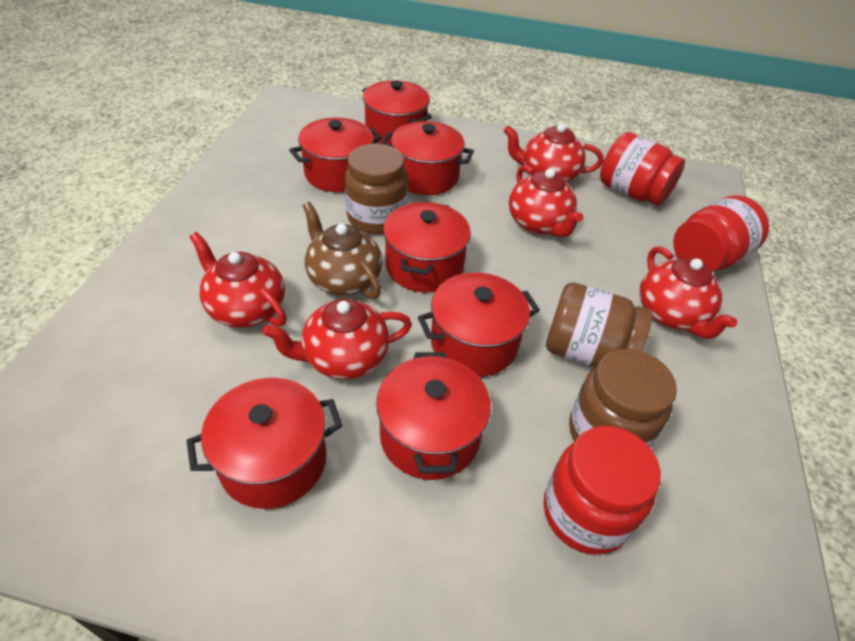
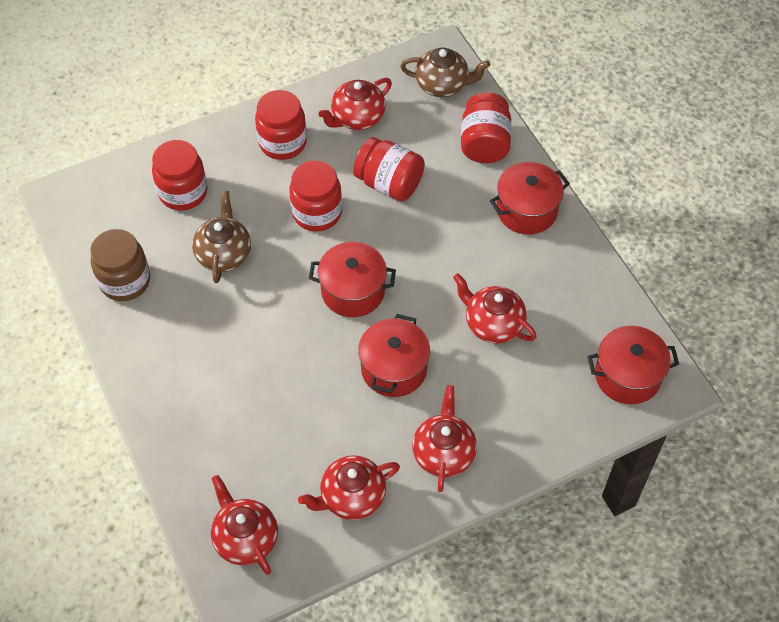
brown jar: [345,144,408,234] [546,283,652,367] [569,349,677,448] = 3 -> [90,229,150,301] = 1
brown teapot: [303,202,382,299] = 1 -> [192,191,251,283] [400,48,490,97] = 2
red jar: [544,426,661,555] [600,132,685,206] [673,195,769,272] = 3 -> [152,140,207,211] [255,90,307,160] [289,160,342,231] [353,137,425,201] [461,92,512,163] = 5
red pot: [186,378,342,509] [289,118,382,192] [363,80,432,145] [376,352,491,480] [381,121,474,195] [383,202,471,292] [418,273,540,377] = 7 -> [309,242,396,317] [358,314,430,397] [490,162,570,234] [587,326,679,404] = 4

